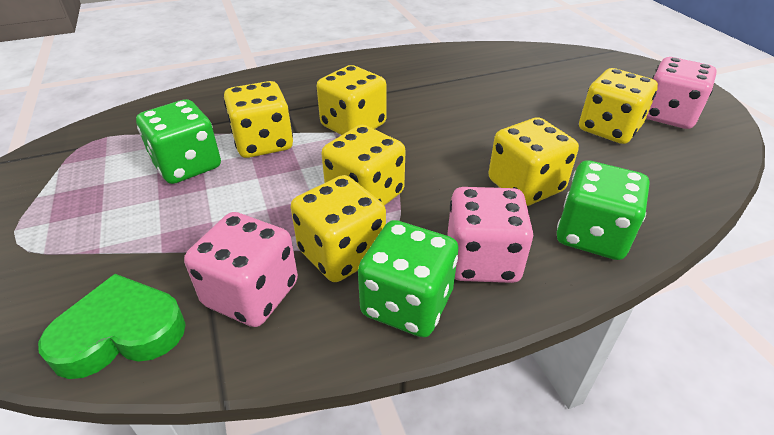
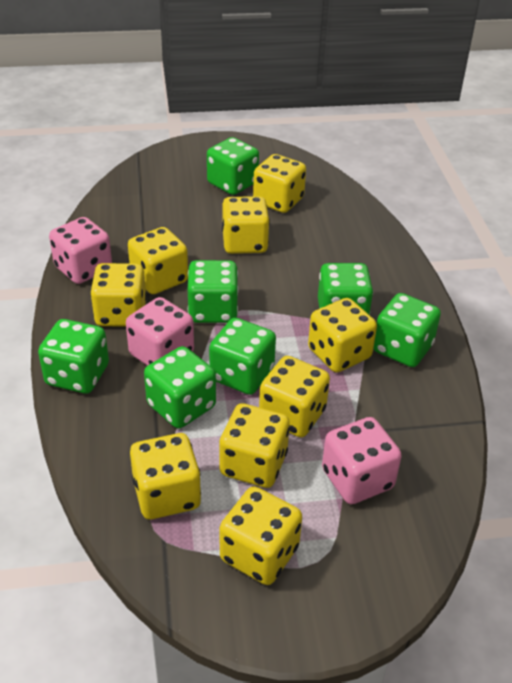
green dice: [136,99,221,184] [358,220,458,337] [557,161,649,260] = 3 -> [38,319,109,394] [144,346,216,428] [188,260,238,323] [207,137,259,195] [209,318,276,395] [318,263,373,315] [373,293,441,367] = 7
green heart: [38,274,186,379] = 1 -> none = 0
yellow dice: [224,81,293,158] [291,175,386,282] [317,65,387,135] [321,125,406,205] [489,117,579,206] [579,68,658,144] = 6 -> [90,263,147,326] [128,227,188,294] [130,433,201,519] [219,403,290,488] [220,486,302,585] [222,196,270,254] [253,154,306,213] [259,356,330,437] [308,298,377,373] = 9

